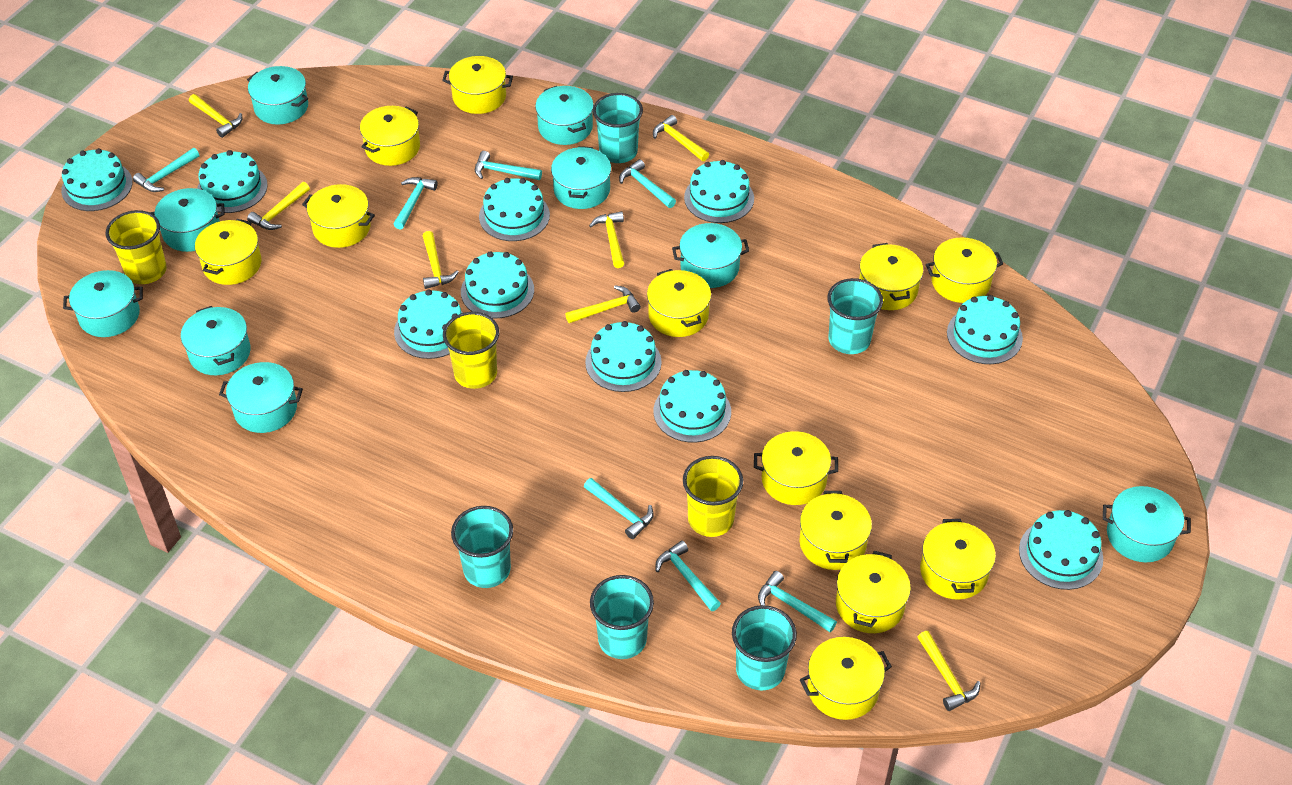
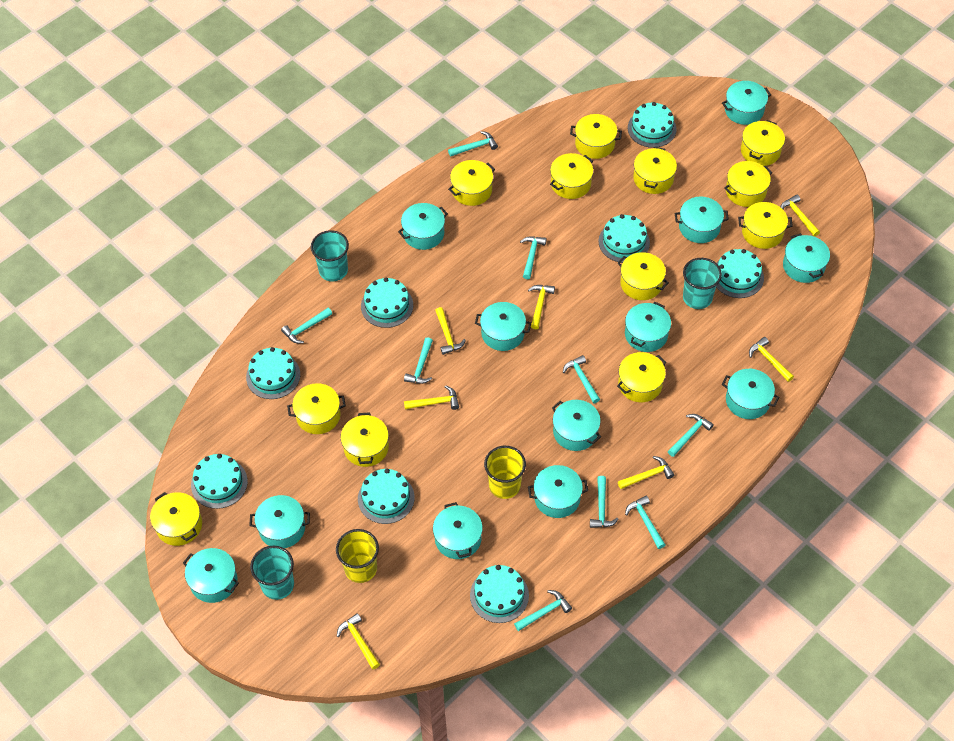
turquoise cake: [61,148,133,211] [197,150,268,213] [394,289,463,359] [461,251,534,318] [479,178,550,241] [585,321,662,392] [653,370,731,443] [684,160,754,223] [947,295,1023,364] [1019,510,1103,590] = 10 -> [191,454,248,509] [246,347,300,399] [358,469,414,524] [361,278,413,328] [470,565,529,623] [599,214,650,263] [628,102,676,148] [716,249,764,298] = 8
turquoise cup: [451,506,513,588] [590,575,654,659] [593,93,643,163] [732,605,797,690] [827,278,883,354] = 5 -> [250,546,294,600] [311,230,349,282] [683,258,722,309] = 3
turquoise hammer: [133,148,199,192] [393,177,438,230] [475,151,542,180] [584,478,654,539] [619,159,676,208] [656,540,721,611] [758,571,837,632] = 7 -> [281,308,332,343] [404,337,433,384] [448,131,498,157] [514,590,572,631] [520,236,547,279] [563,355,600,403] [590,476,619,528] [625,496,665,549] [668,414,714,457] = 9
turquoise pot: [63,270,143,337] [149,188,225,252] [181,306,251,375] [219,362,303,433] [247,66,308,125] [535,86,594,145] [551,146,611,209] [672,223,749,288] [1103,486,1191,562] = 9 -> [183,548,239,603] [249,495,310,548] [398,203,448,250] [433,502,483,559] [475,302,531,351] [528,465,588,518] [552,400,601,451] [625,302,671,352] [675,197,729,243] [722,81,771,125] [722,369,779,419] [783,233,830,283] = 12
yellow cup: [106,210,167,284] [443,312,499,389] [683,456,743,537] = 3 -> [336,529,379,583] [484,446,526,499] = 2

